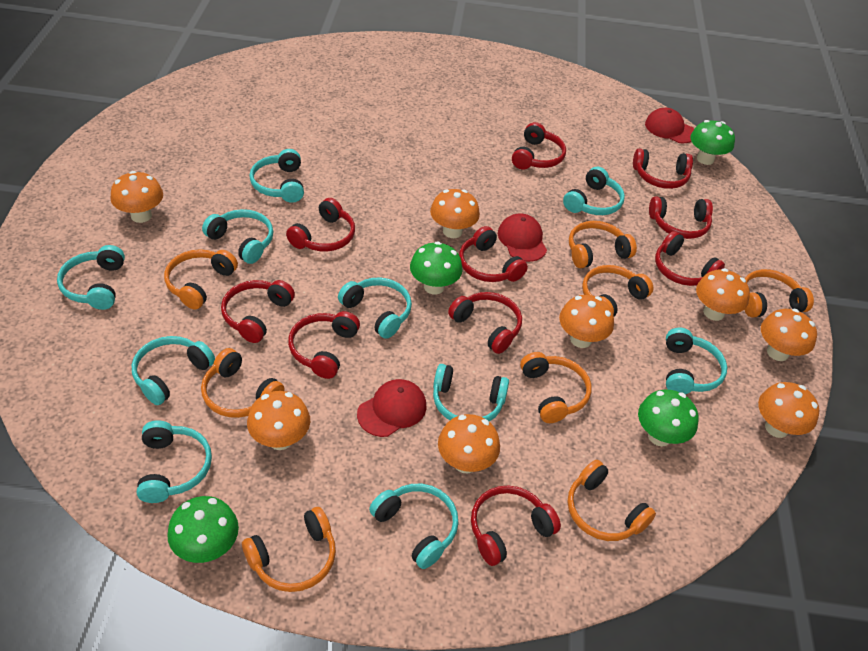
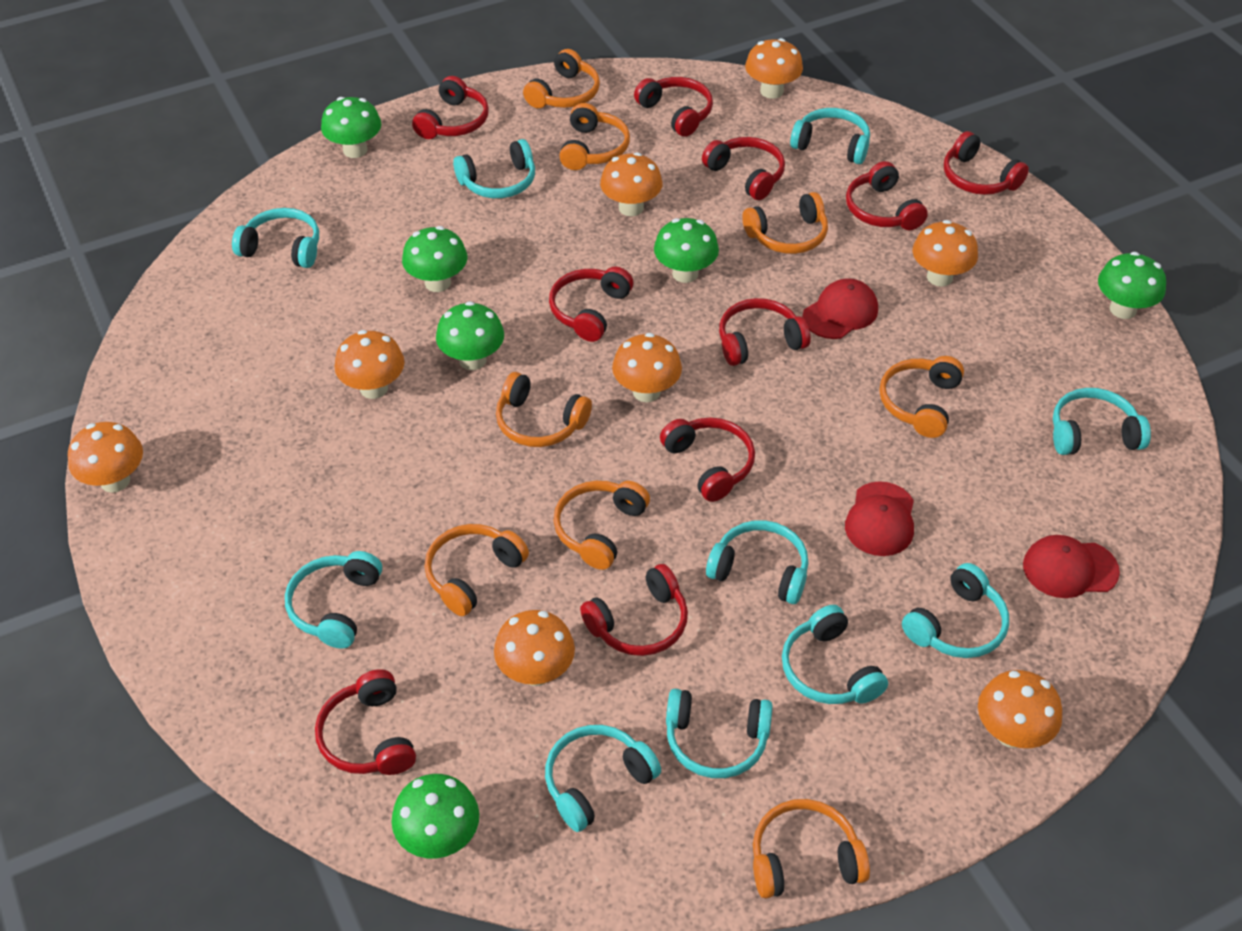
green mushroom: [167,496,239,563] [410,241,463,295] [638,390,699,446] [690,120,735,165] = 4 -> [321,97,381,158] [391,774,479,858] [402,226,467,292] [436,301,504,370] [654,218,719,283] [1098,252,1166,319] = 6

